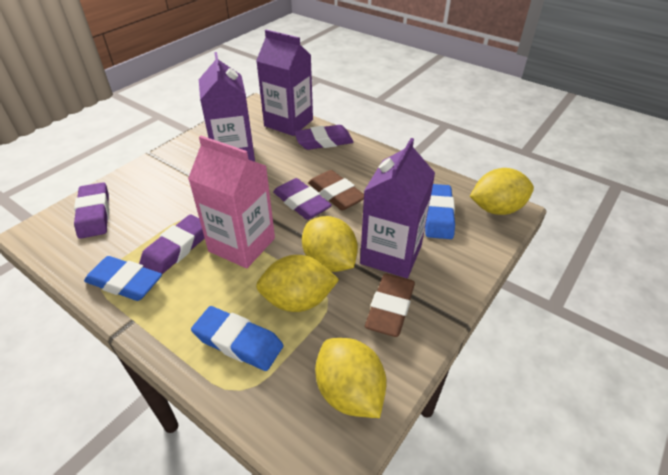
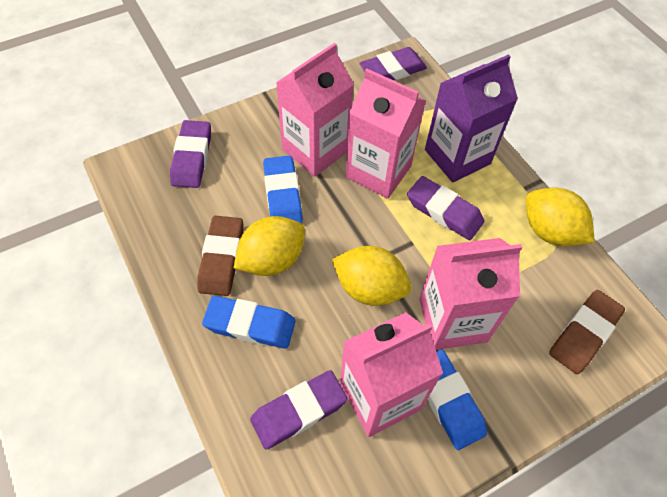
pink carton: [188,136,275,268] = 1 -> [276,43,354,177] [340,312,443,437] [346,69,426,199] [419,238,522,350] = 4
purple carton: [199,52,255,162] [256,30,313,136] [360,138,435,278] = 3 -> [425,54,518,183] = 1
yellow lemon: [256,255,339,312] [302,216,358,272] [315,338,387,418] [470,168,534,215] = 4 -> [234,216,305,276] [332,246,411,306] [526,188,595,246] = 3

